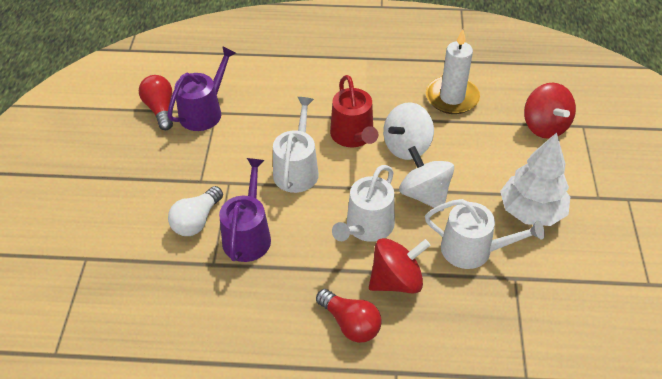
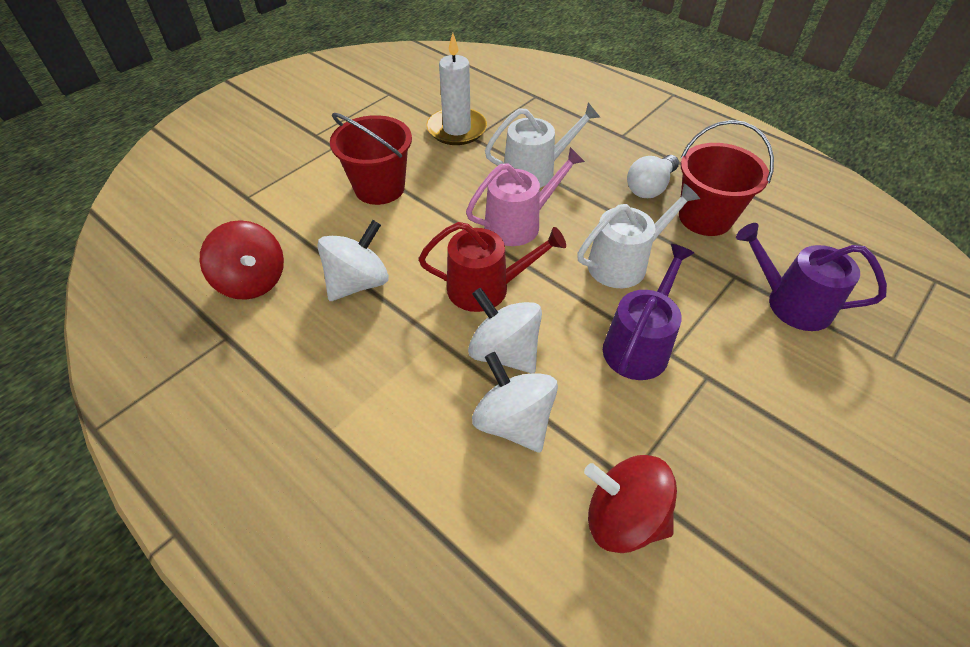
pink watering can: none = 0 -> [466,147,585,246] = 1
red bucket: none = 0 -> [330,113,412,205] [679,120,774,236] = 2
red light bulb: [139,75,173,130] [316,289,381,343] = 2 -> none = 0
white spinning top: [383,103,434,160] [399,146,454,212] = 2 -> [317,220,389,301] [468,288,542,373] [472,352,558,453] = 3
white tree: [500,133,570,226] = 1 -> none = 0
white watering can: [273,97,319,193] [332,165,395,242] [425,199,545,269] = 3 -> [485,102,600,188] [577,183,700,288] = 2

